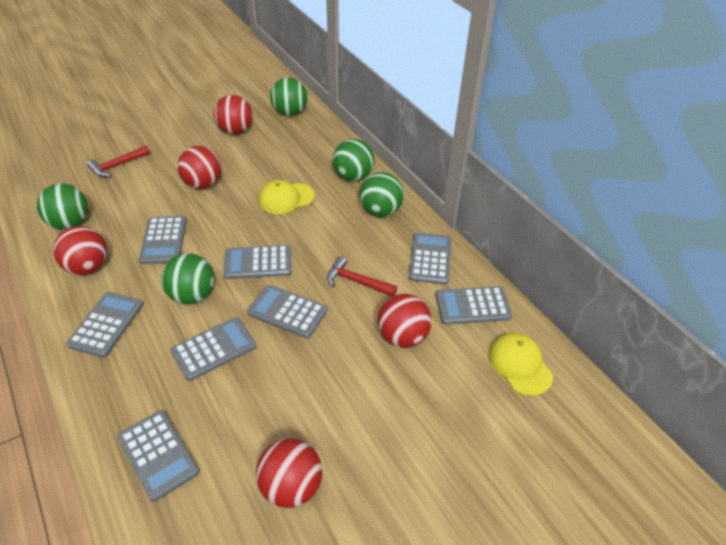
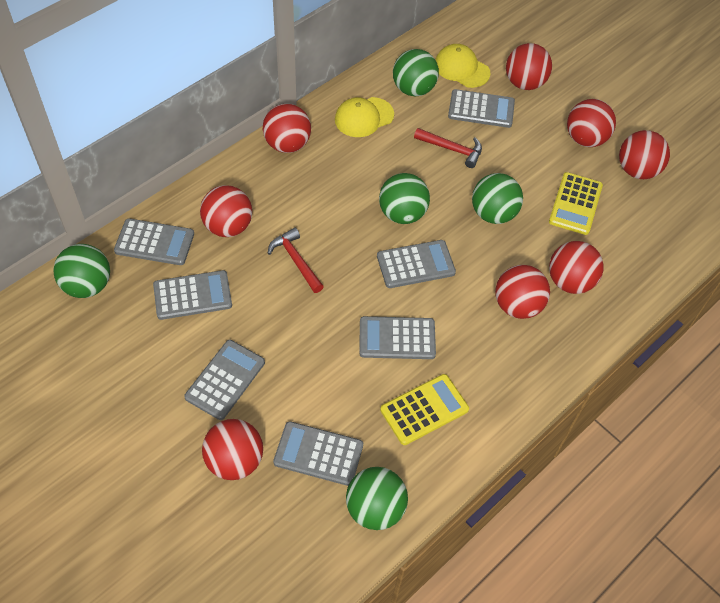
grey calculator: [66,292,143,358] [117,410,199,502] [139,216,187,264] [171,317,257,381] [223,245,292,279] [247,285,327,338] [409,232,451,284] [435,286,512,325] = 8 -> [114,218,194,265] [153,270,232,320] [184,340,265,420] [273,421,363,486] [359,316,436,359] [377,240,456,288] [448,89,515,128] = 7
red ball: [53,226,107,275] [178,146,222,189] [213,95,253,135] [256,438,322,508] [377,294,432,348] = 5 -> [200,185,252,237] [202,419,263,480] [263,104,311,153] [495,265,550,319] [506,43,552,90] [549,241,604,294] [567,99,616,147] [619,130,670,179] = 8
yellow calculator: none = 0 -> [380,374,469,445] [549,172,603,235] = 2

